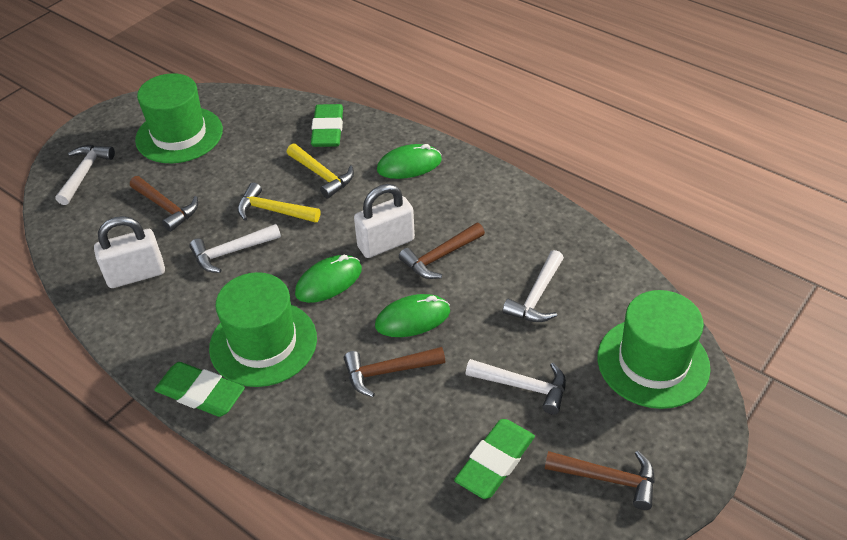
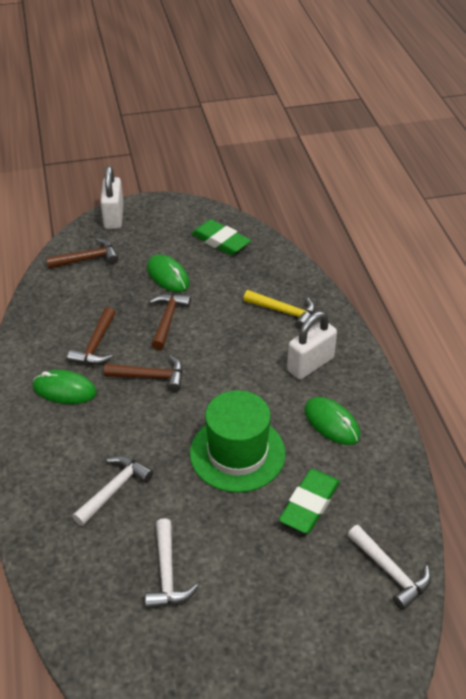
green eraser: [154,362,245,417] [311,104,343,147] [454,419,535,499] = 3 -> [191,219,251,255] [279,469,340,533] = 2
green hat: [135,73,223,163] [209,272,317,387] [597,290,711,409] = 3 -> [190,390,285,493] = 1
white hammer: [55,145,115,205] [189,224,281,273] [466,359,566,415] [503,250,564,322] = 4 -> [72,456,153,526] [145,518,199,609] [348,525,431,610] = 3
yellow hammer: [237,183,320,223] [287,143,354,199] = 2 -> [243,290,315,330] = 1

